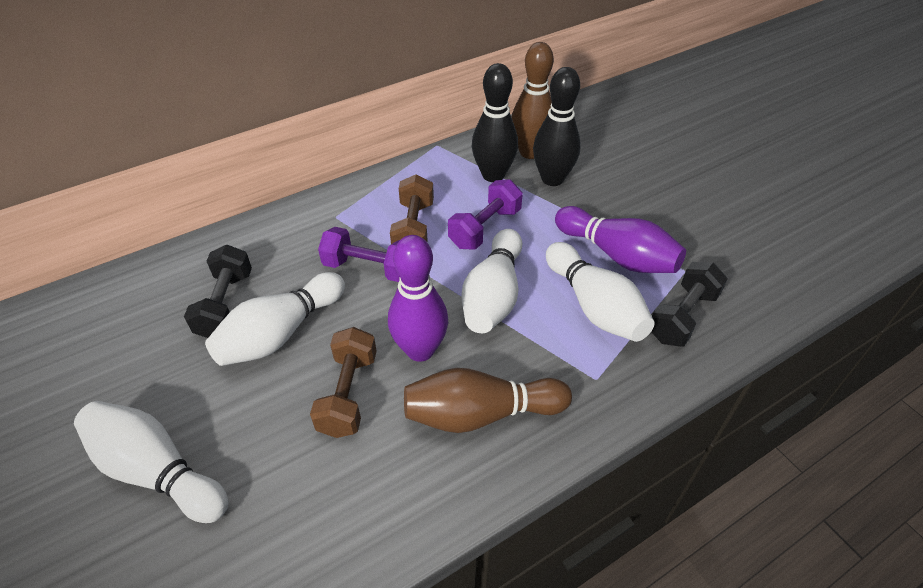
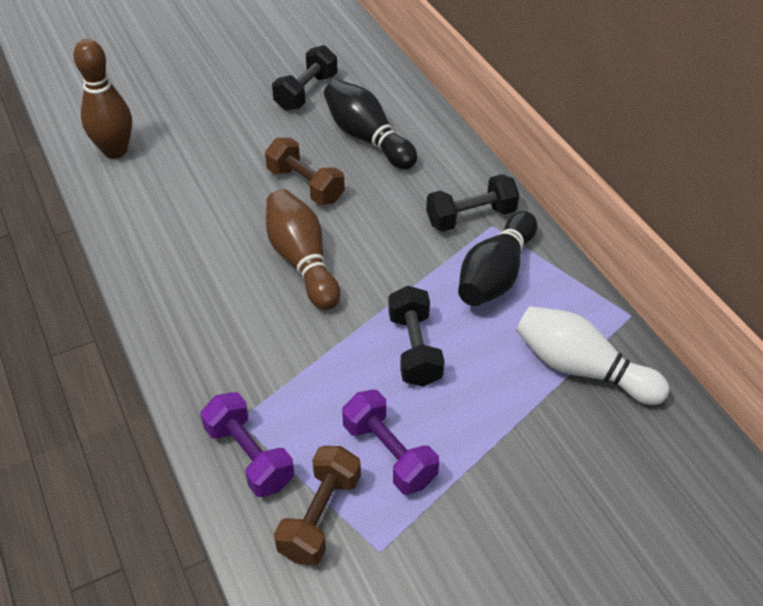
black dumbbell: [184,245,252,338] [651,262,728,347] = 2 -> [272,45,338,111] [388,286,445,387] [426,174,520,232] = 3
purple bowling pin: [388,235,448,362] [555,206,686,273] = 2 -> none = 0
white bowling pin: [74,401,229,523] [205,272,345,366] [461,229,522,333] [546,242,655,342] = 4 -> [516,306,670,405] = 1

